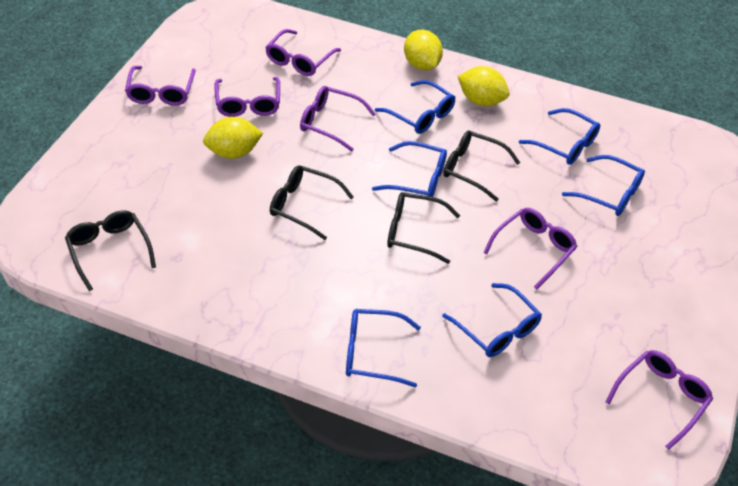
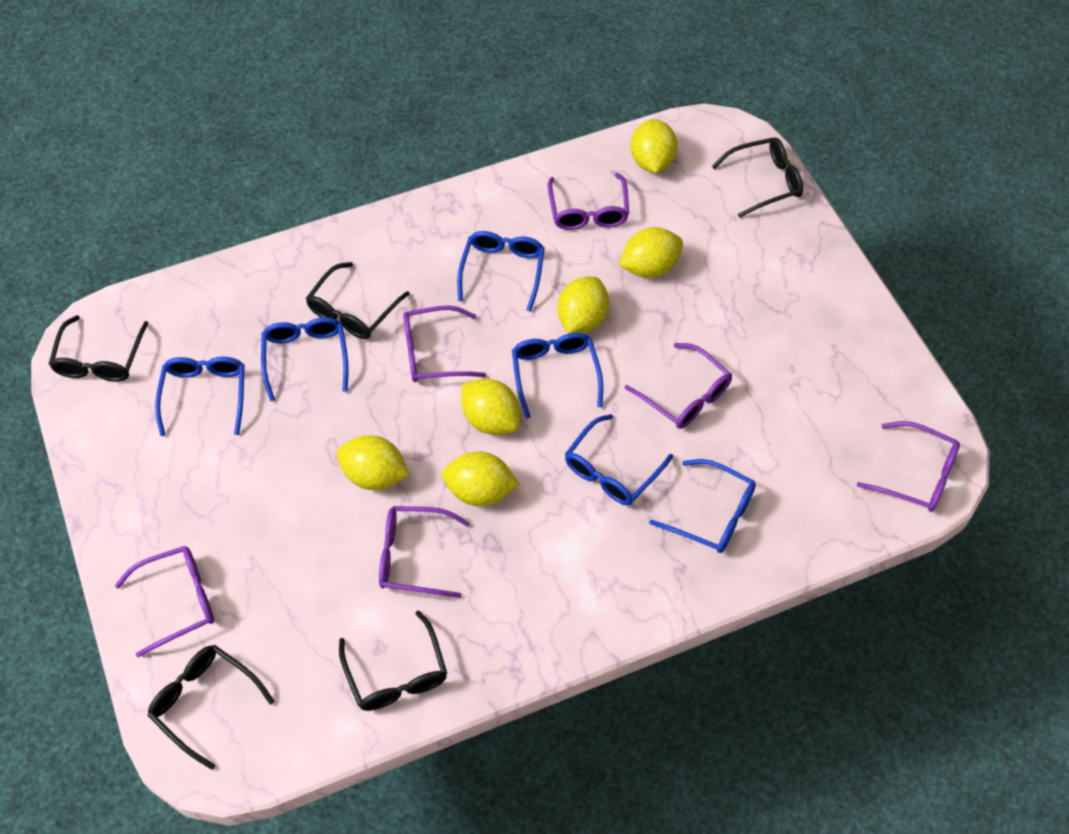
black glasses: [65,210,156,291] [270,165,354,240] [387,192,460,264] [443,130,520,201] = 4 -> [49,315,148,382] [147,645,275,770] [306,262,410,339] [339,610,447,711] [712,138,803,218] = 5
yellow lemon: [203,117,263,159] [404,29,443,70] [458,66,509,106] = 3 -> [337,435,409,490] [442,451,520,506] [462,379,520,435] [558,277,609,334] [619,227,683,278] [631,119,678,173] = 6

